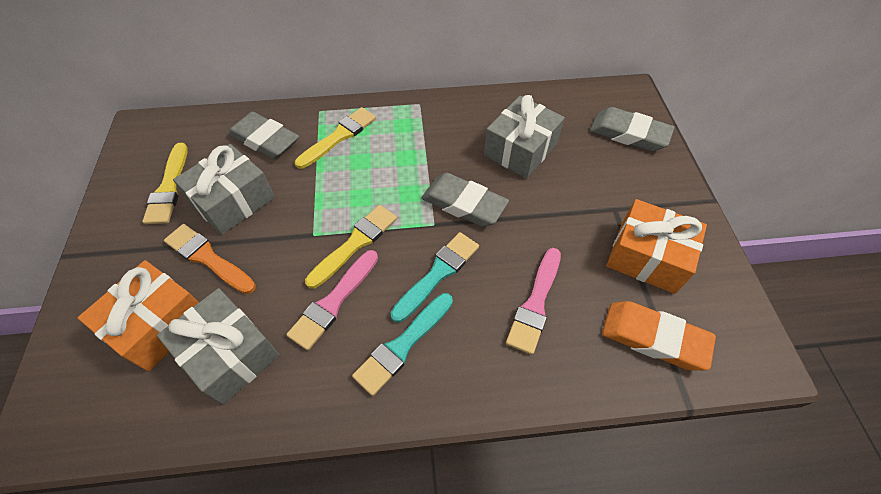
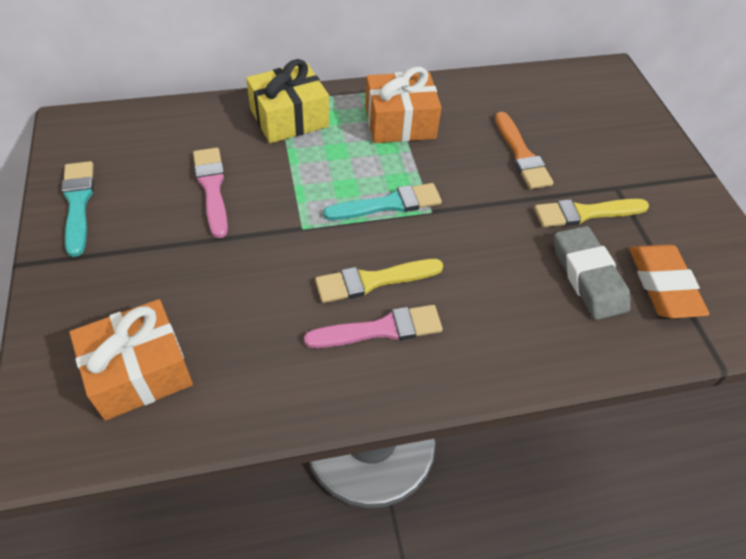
grey eraser: [228,112,299,159] [422,173,509,227] [590,107,675,151] = 3 -> [554,226,631,320] = 1
grey gift: [157,288,280,405] [173,144,275,235] [484,95,565,179] = 3 -> none = 0
yellow brush: [142,143,188,224] [295,107,376,169] [305,205,397,289] = 3 -> [315,259,443,303] [534,199,649,227] = 2
yellow gift: none = 0 -> [246,59,329,143] = 1

